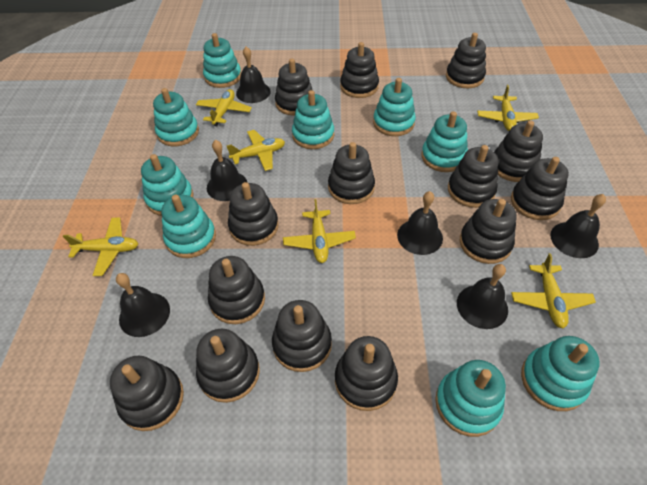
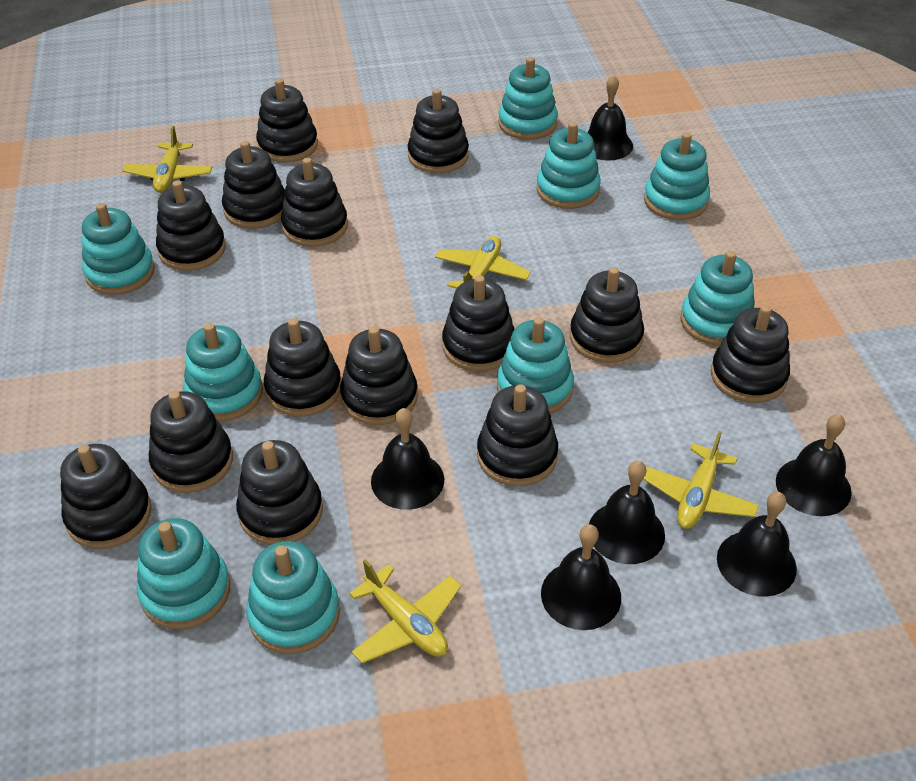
yellow plane: [63,217,138,276] [196,89,252,126] [227,130,285,171] [283,199,356,263] [477,85,539,131] [511,253,596,328] = 6 -> [123,126,212,193] [349,559,461,664] [435,236,530,289] [643,431,759,529] = 4

